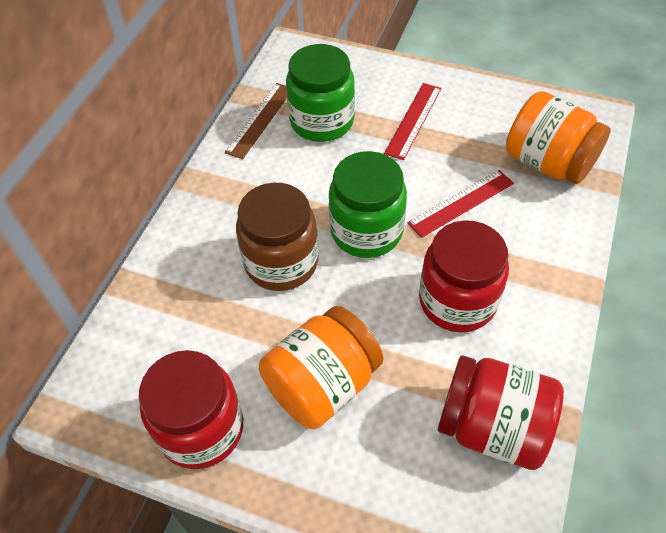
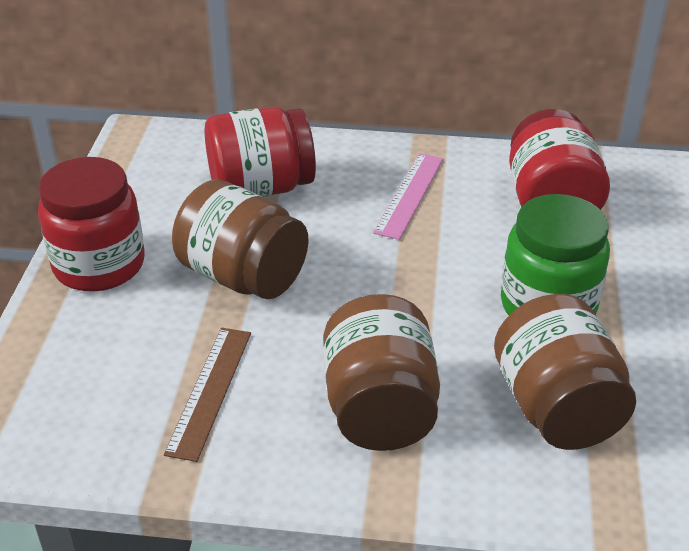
brown jar: [236,183,319,291] = 1 -> [172,180,309,299] [323,294,440,451] [494,294,636,450] = 3
green jar: [286,44,355,142] [329,151,407,258] = 2 -> [501,194,610,315] = 1
orange jar: [259,306,383,429] [506,91,611,184] = 2 -> none = 0
pink ruler: none = 0 -> [373,153,443,240] = 1
red ruler: [384,83,442,160] [407,170,514,238] = 2 -> none = 0

